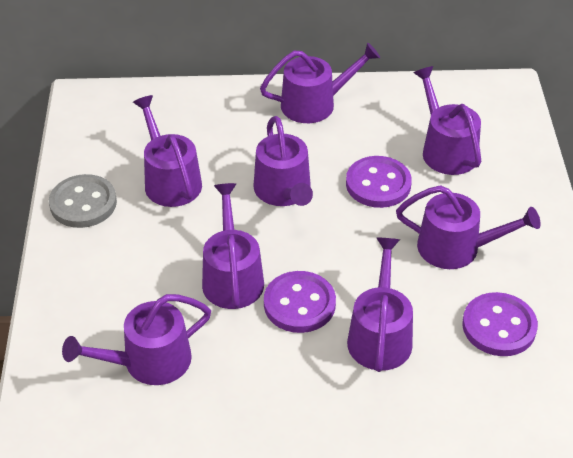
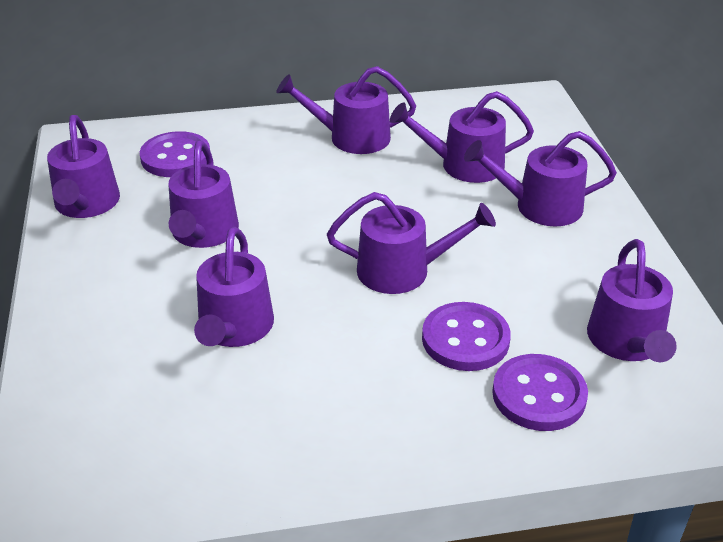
grey button: [49,174,117,228] = 1 -> none = 0

